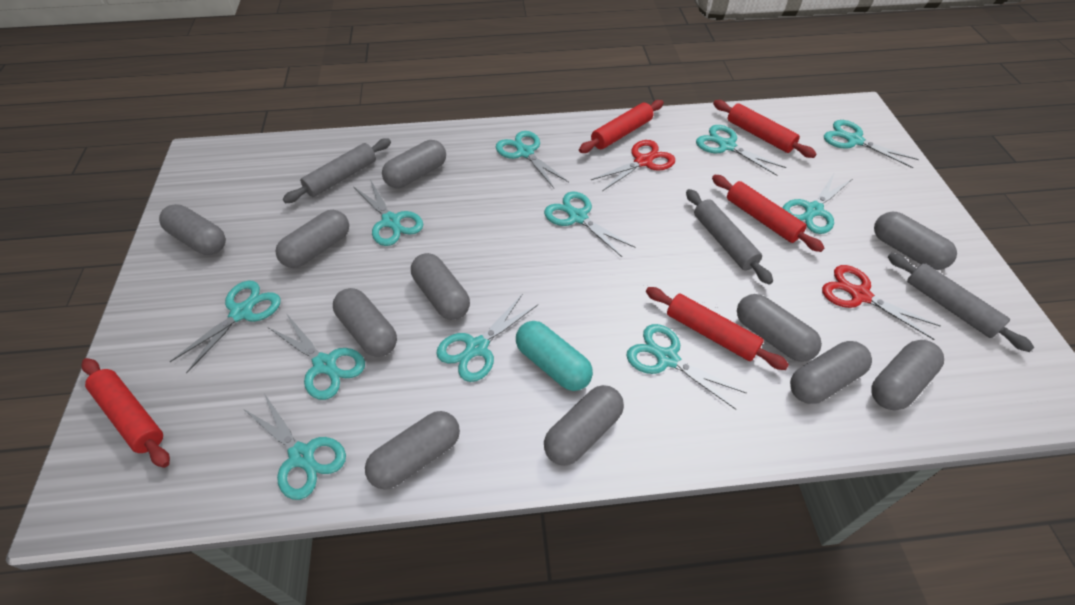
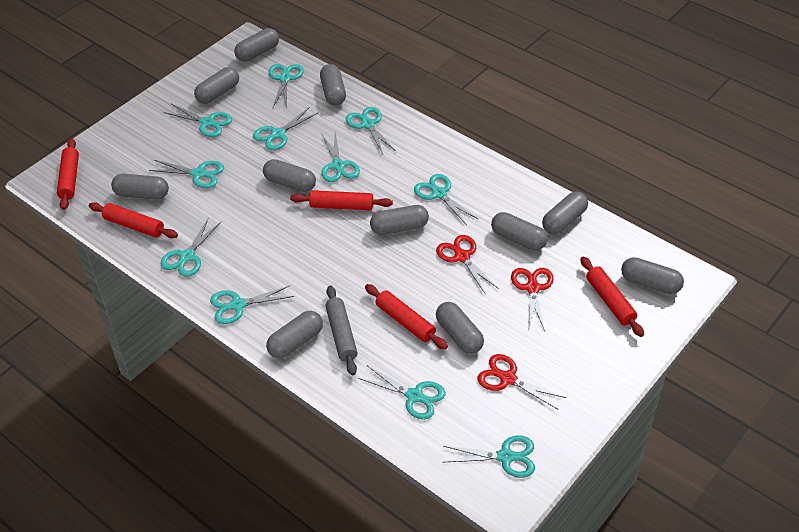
grey rolling pin: [283,138,391,203] [686,189,773,285] [888,253,1034,352] = 3 -> [325,285,358,375] = 1
red scissors: [591,140,675,191] [822,265,941,340] = 2 -> [436,235,499,295] [477,354,566,409] [511,268,553,331] = 3
turquoise capsule: [516,321,593,391] = 1 -> none = 0

